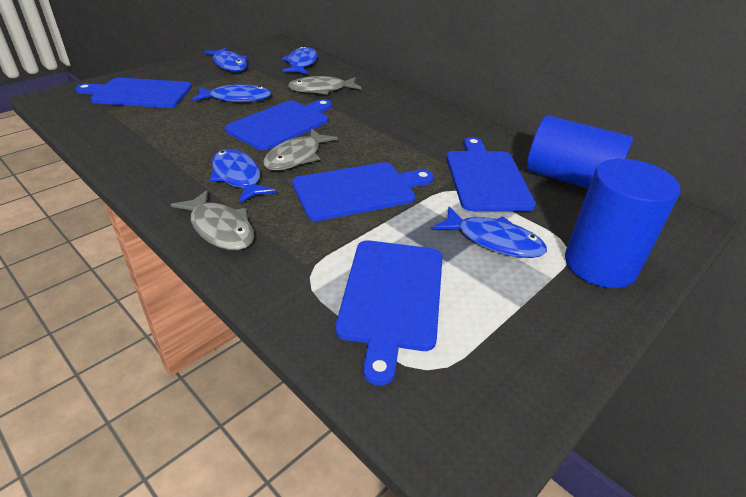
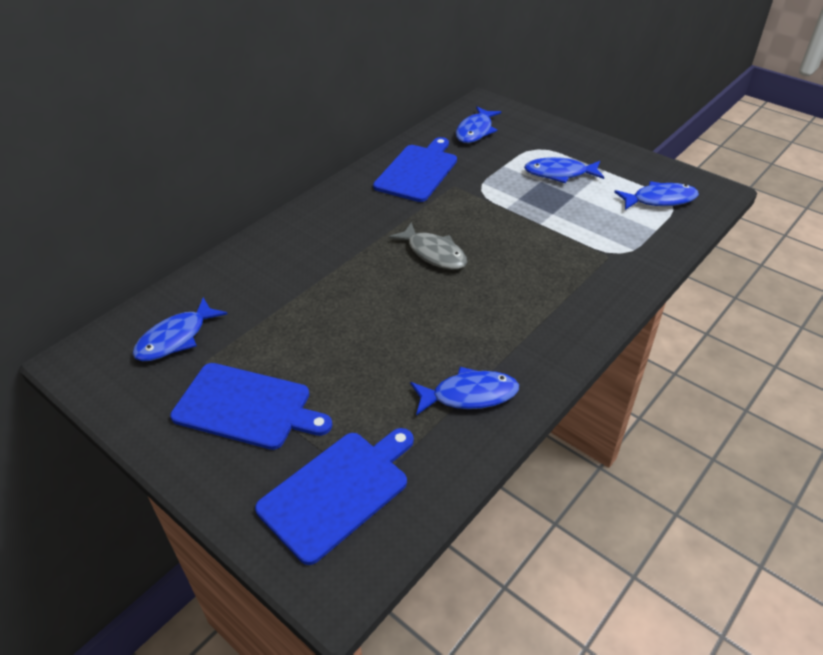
blue cutting board: [75,78,192,108] [225,99,332,150] [292,162,434,221] [335,240,443,385] [446,137,536,211] = 5 -> [170,363,332,450] [255,428,414,565] [373,137,457,202] = 3
blue cylinder: [527,115,633,188] [565,159,680,288] = 2 -> none = 0
grey fish: [171,190,254,250] [263,128,338,170] [288,76,362,95] = 3 -> [388,222,467,270] = 1

